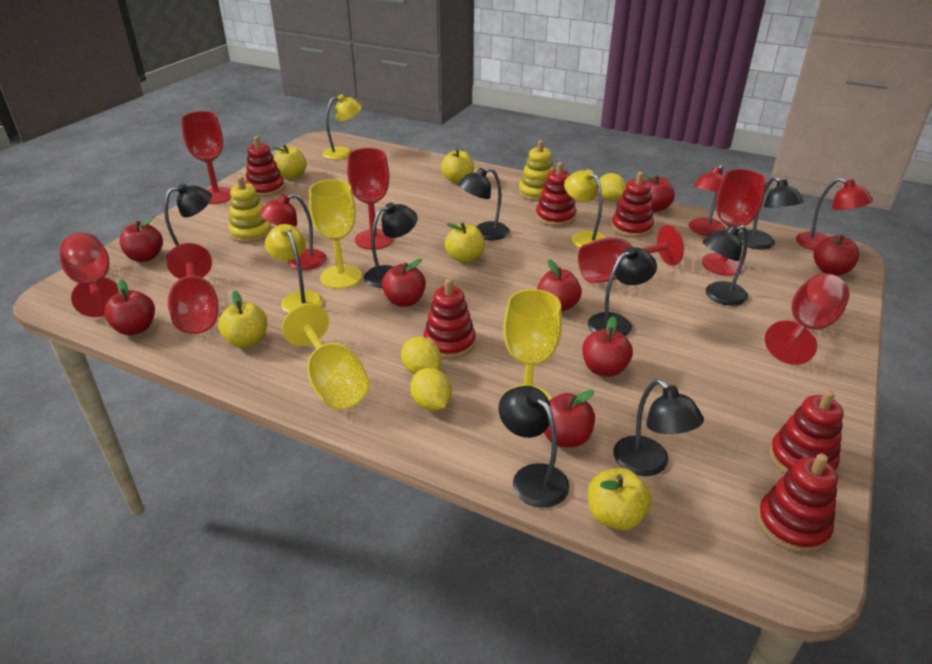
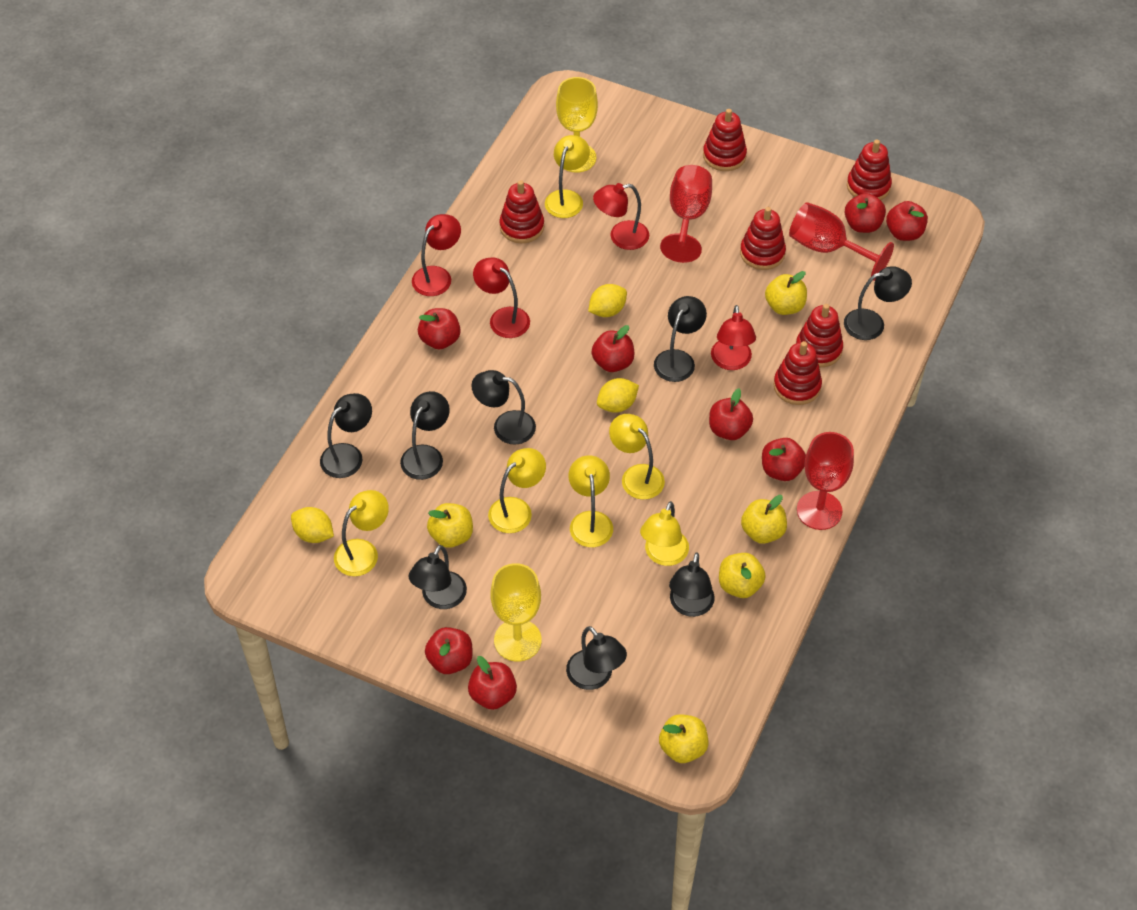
red goblet: [60,233,119,317] [167,243,218,334] [181,111,232,204] [347,148,393,250] [578,225,684,283] [702,169,767,276] [765,273,850,365] = 7 -> [660,165,712,263] [789,202,894,281] [797,432,854,530] = 3
red lamp: [260,194,327,270] [689,165,726,236] [796,178,873,250] = 3 -> [412,214,461,296] [473,257,530,338] [593,183,649,250] [711,305,756,370] = 4
yellow goblet: [282,304,370,410] [309,179,362,289] [502,289,562,400] = 3 -> [490,563,542,662] [556,77,598,173] = 2
yellow lamp: [265,224,323,313] [322,95,362,160] [564,169,606,248] = 3 -> [334,490,389,576] [488,448,546,533] [545,135,590,218] [569,455,613,547] [609,414,665,500] [640,501,689,566] = 6
yellow stacking toy: [228,176,272,243] [519,140,554,201] = 2 -> none = 0

